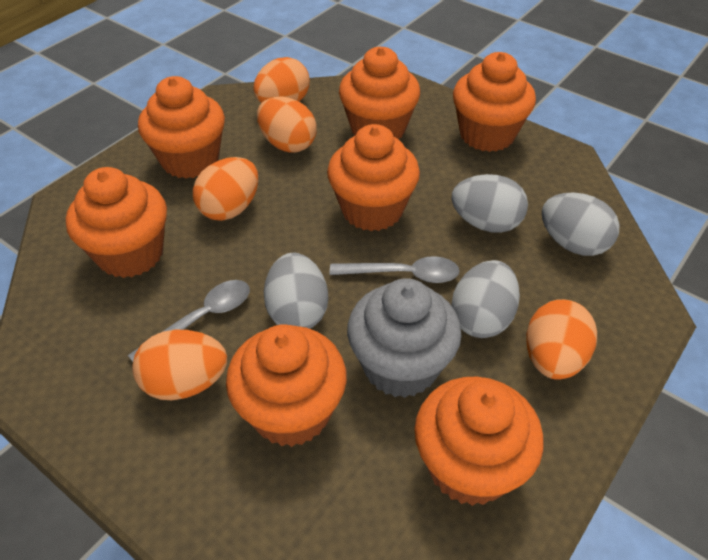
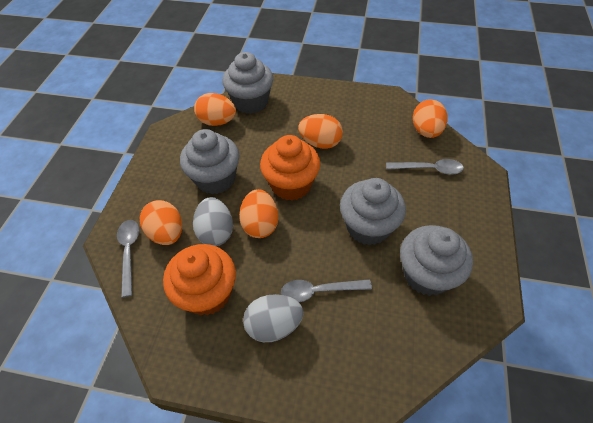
grey cupcake: [347,278,461,398] = 1 -> [180,129,240,194] [222,52,273,114] [340,178,406,245] [400,225,473,296] = 4
grey egg: [264,253,328,329] [451,174,528,233] [451,260,520,338] [542,192,620,256] = 4 -> [193,197,233,246] [243,294,303,342] = 2
grey spoon: [128,280,250,362] [330,256,460,283] = 2 -> [117,220,139,297] [281,279,372,302] [386,159,464,175] = 3
orange cupcake: [66,167,167,278] [138,76,225,179] [226,324,347,447] [327,124,420,231] [339,47,420,139] [414,377,543,506] [453,52,536,152] = 7 -> [163,244,236,316] [260,135,320,201] = 2

